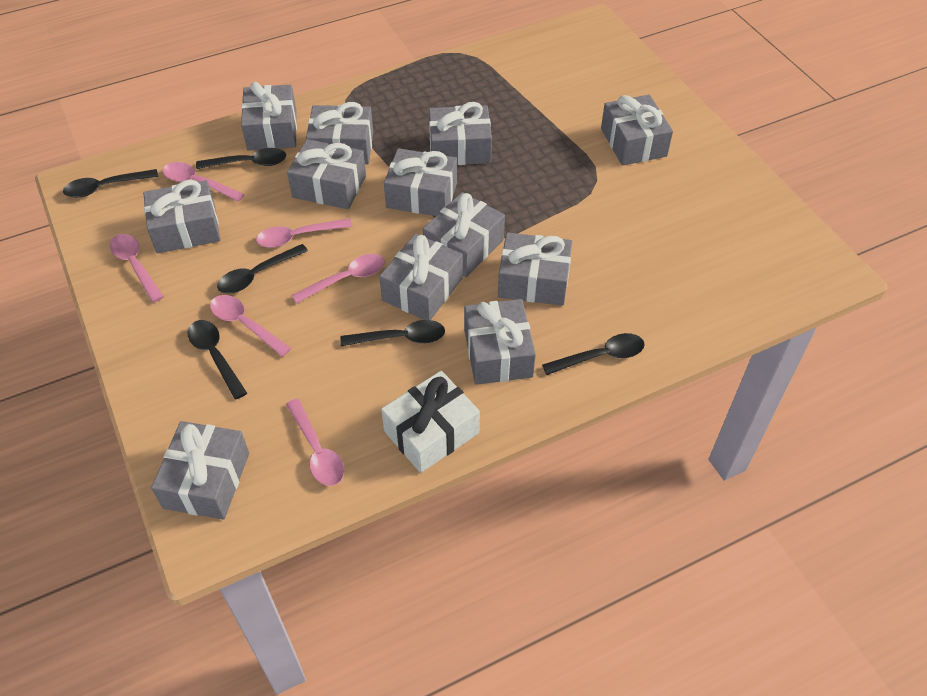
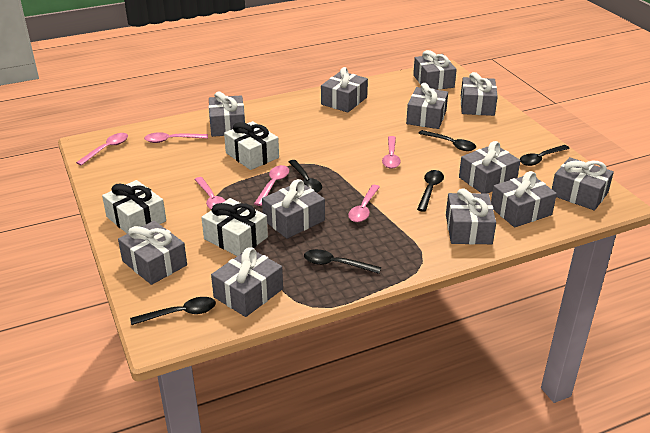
white gift: [381,371,480,473] = 1 -> [102,180,166,234] [201,198,268,256] [224,121,279,170] = 3

